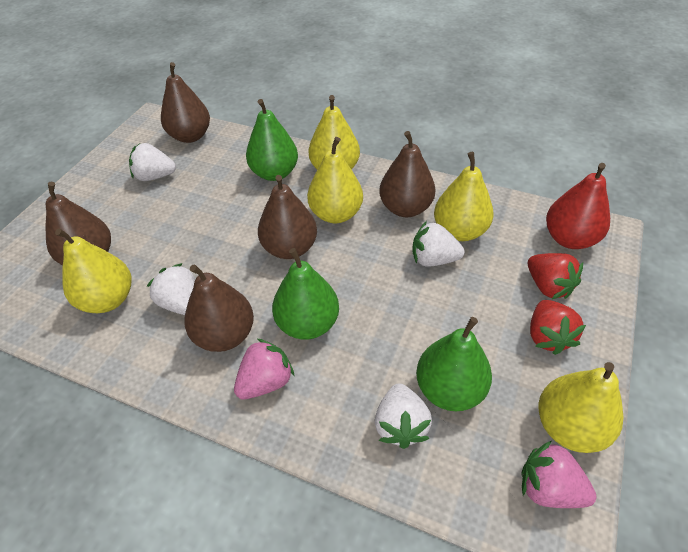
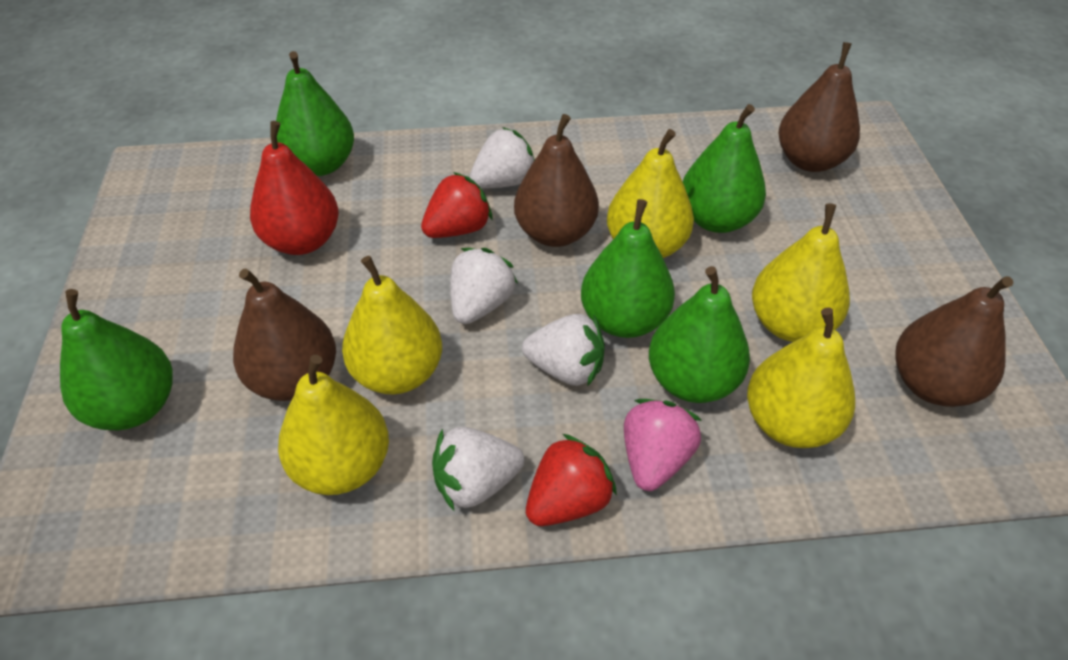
brown pear: [46,182,111,265] [161,62,210,143] [184,264,254,352] [258,175,317,259] [379,131,435,217] = 5 -> [233,268,336,401] [514,114,599,247] [778,42,860,172] [895,276,1013,407] = 4
green pear: [246,99,298,181] [272,248,339,340] [416,317,492,411] = 3 -> [60,289,173,430] [276,51,354,176] [581,199,675,338] [649,266,750,403] [683,104,766,233] = 5
pink strawberry: [234,339,294,399] [521,441,597,508] = 2 -> [624,399,702,491] = 1

